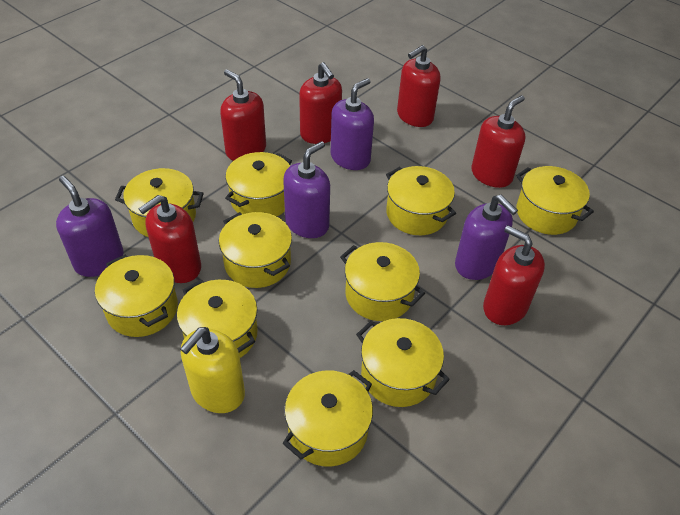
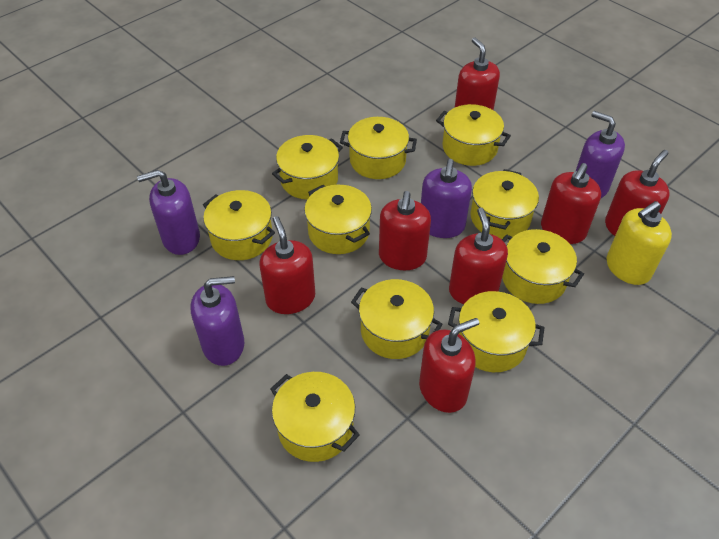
red soap dispenser: [139,195,201,283] [220,69,266,161] [299,62,342,144] [397,45,441,127] [471,95,526,188] [483,225,545,325] = 6 -> [259,216,315,314] [379,191,431,270] [419,318,479,413] [449,208,508,304] [455,37,500,110] [541,163,601,244] [605,150,670,236] = 7

